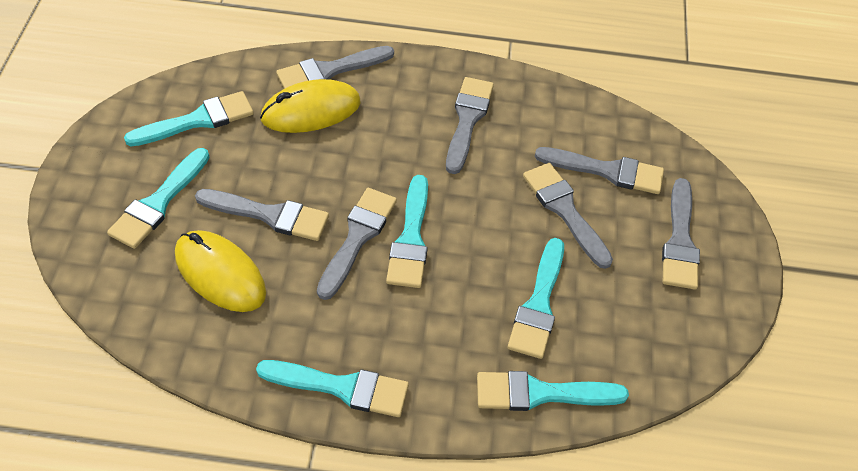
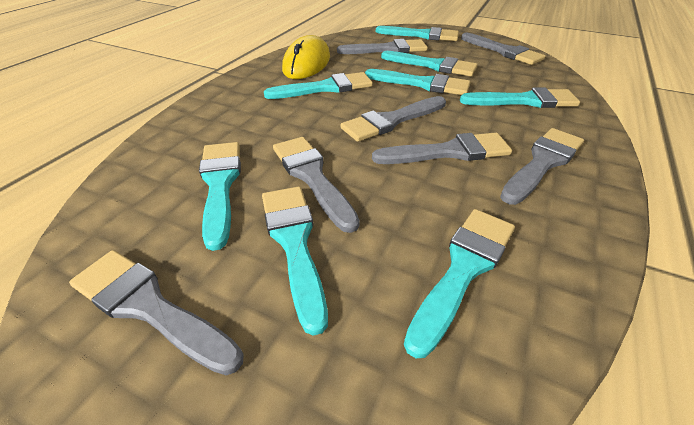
turquoise brush: [107,148,209,249] [124,91,254,146] [256,360,409,417] [386,175,428,288] [477,371,629,411] [508,238,564,359] = 6 -> [199,142,241,251] [262,186,328,336] [264,72,373,99] [365,69,470,95] [376,26,459,41] [381,51,478,77] [404,209,515,358] [460,87,580,108] = 8
yellow mouse: [175,230,266,312] [260,79,361,133] = 2 -> [282,35,330,79] = 1

